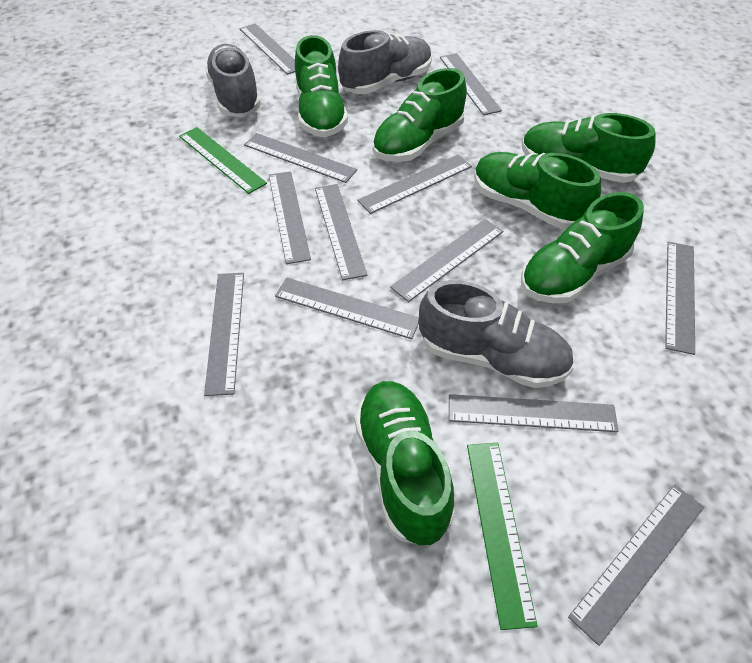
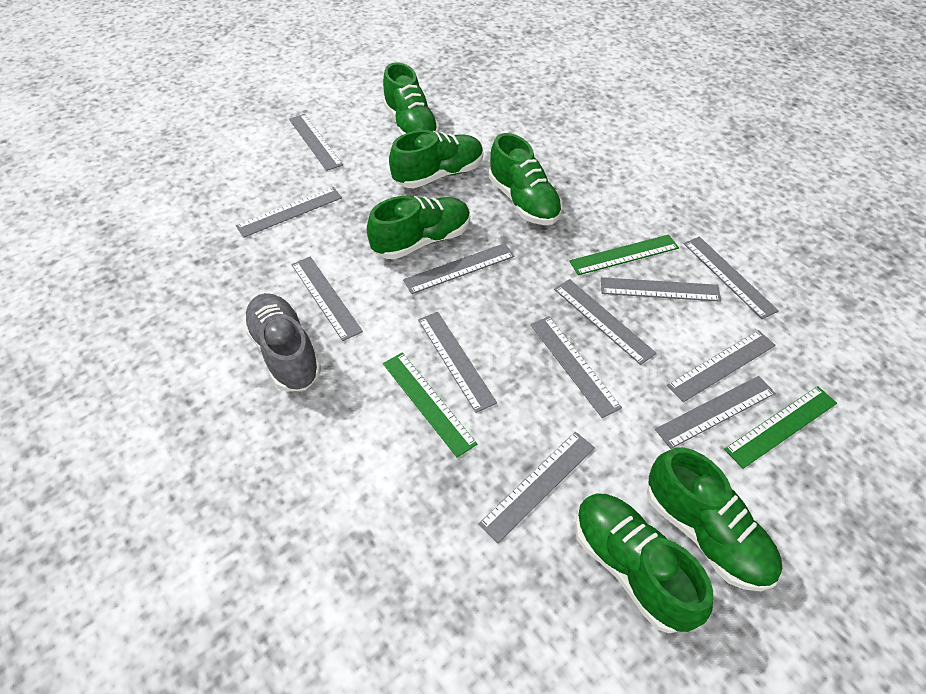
green ruler: [179,127,267,194] [467,443,537,630] = 2 -> [383,353,477,458] [569,234,679,275] [724,386,837,469] = 3
grey shoe: [205,44,261,117] [338,30,432,94] [419,280,574,388] = 3 -> [242,293,321,392] = 1

